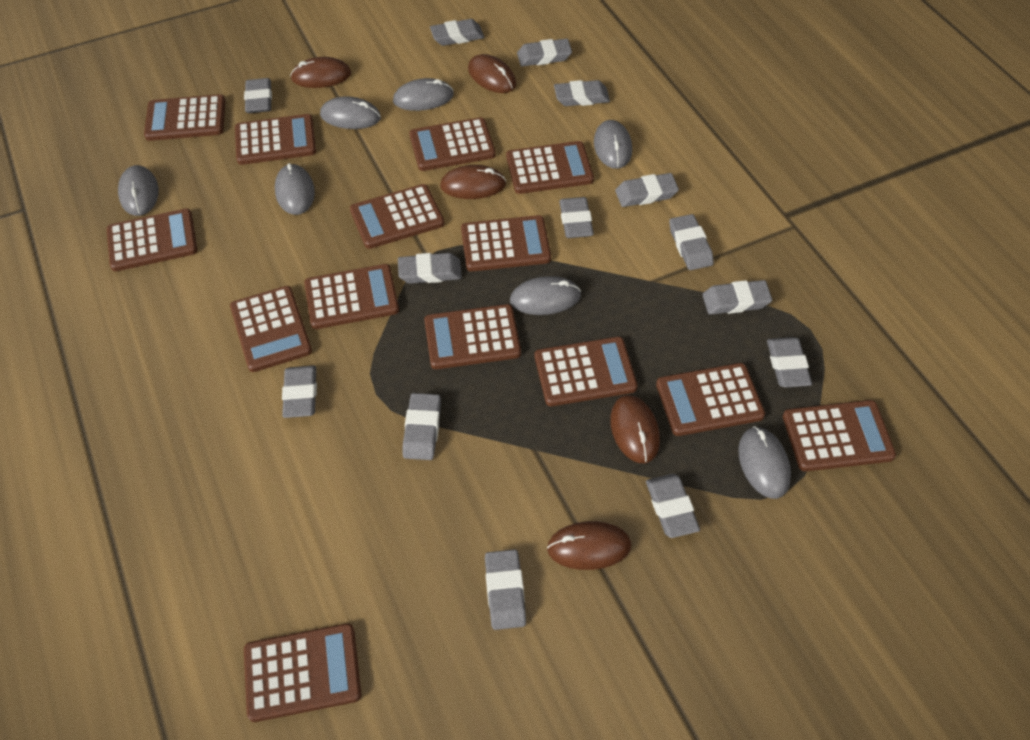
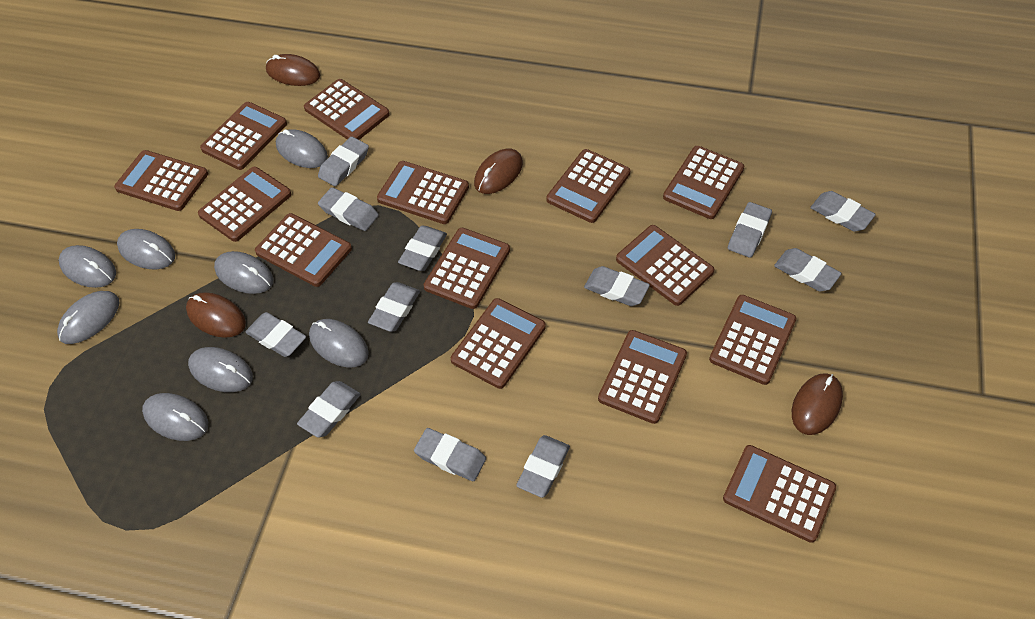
brown mouse: [290,57,351,88] [440,165,506,199] [468,54,516,93] [547,521,631,570] [610,395,660,463] = 5 -> [186,292,246,338] [266,54,320,86] [474,148,523,194] [792,373,843,435] = 4
grey eraser: [244,78,272,113] [282,365,317,418] [398,253,462,284] [403,393,441,460] [430,19,484,46] [485,549,526,630] [517,39,572,66] [554,80,610,106] [559,197,594,238] [615,173,679,207] [646,474,700,538] [669,214,714,270] [703,280,772,315] [767,337,812,387] = 14 -> [245,312,306,357] [297,381,361,438] [318,136,369,186] [318,187,379,231] [368,282,420,332] [398,226,447,271] [414,428,486,481] [516,435,570,498] [584,266,650,306] [728,202,772,258] [774,248,842,291] [810,191,876,232] = 12
grey mouse: [118,165,159,216] [275,163,315,215] [320,96,381,129] [393,78,454,111] [510,276,581,315] [594,120,632,169] [738,426,791,499] = 7 -> [57,291,119,344] [59,245,116,288] [117,229,175,270] [142,393,208,441] [188,347,253,392] [214,251,274,294] [276,129,328,168] [309,319,369,367] = 8

